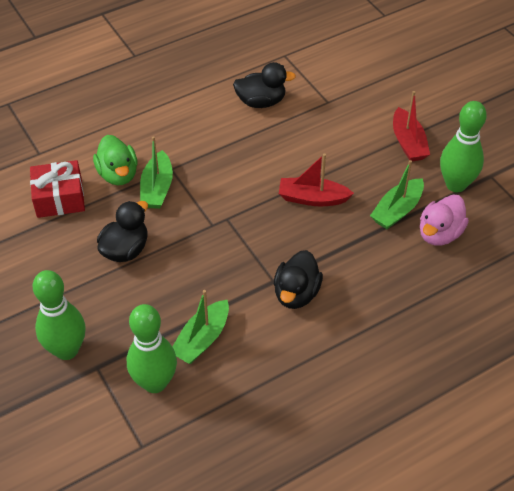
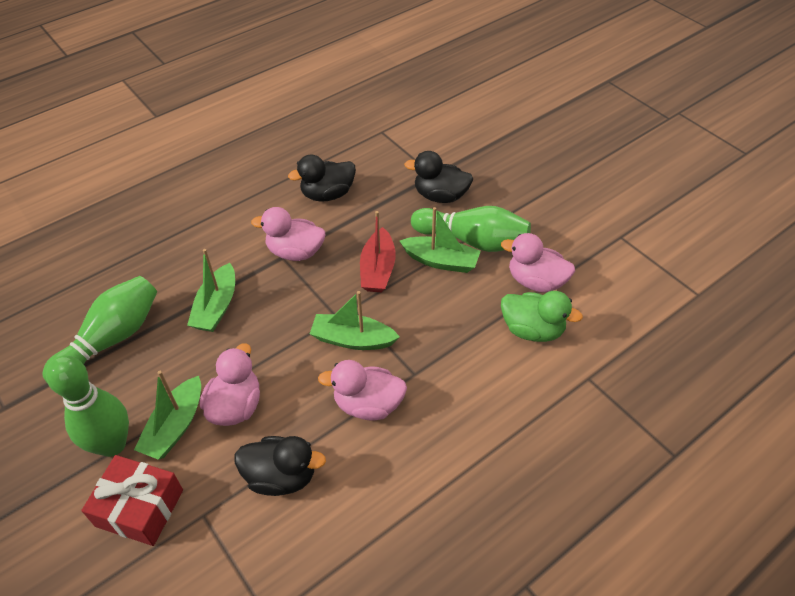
green boat: [140,136,173,209] [172,290,229,364] [370,160,424,229] = 3 -> [134,371,201,460] [187,249,235,332] [310,291,400,350] [400,207,481,273] = 4
pink duck: [420,195,469,246] = 1 -> [200,343,260,426] [251,207,325,261] [318,360,407,420] [501,233,575,292] = 4
red boat: [279,154,354,206] [393,91,430,161] = 2 -> [360,211,396,292] = 1

